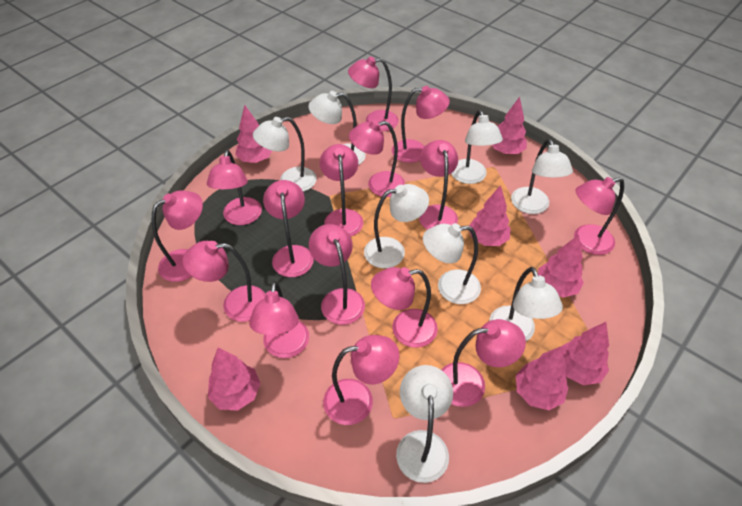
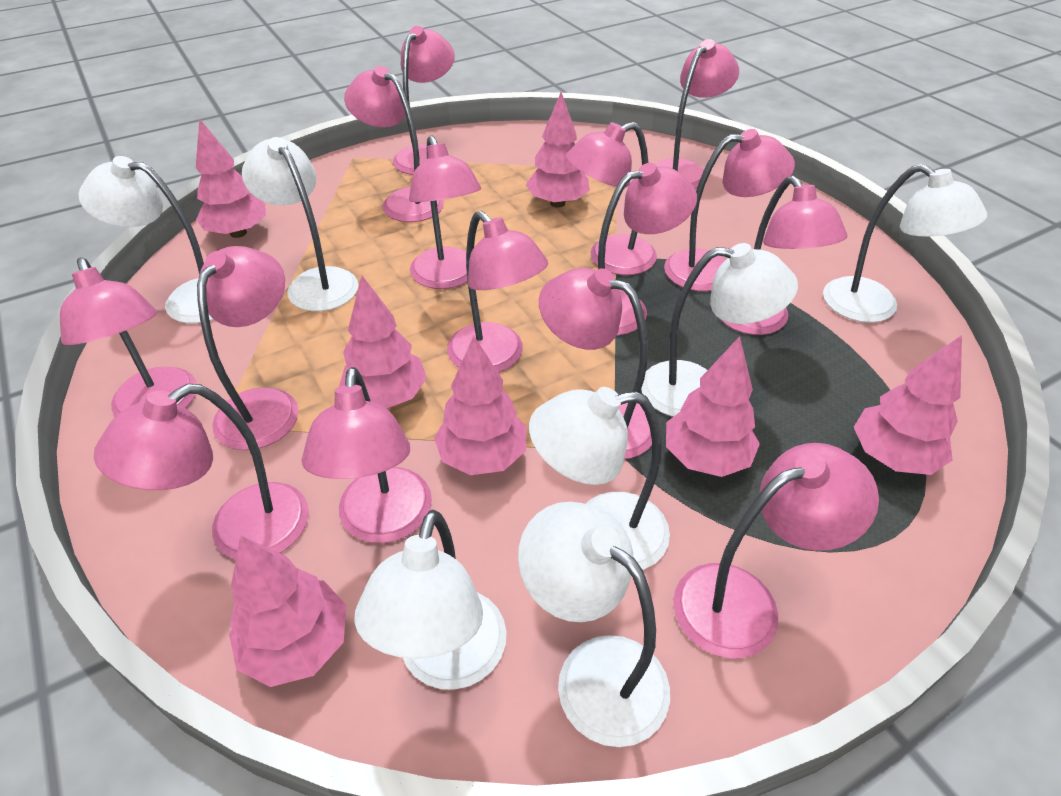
white lamp: [253,117,317,192] [308,91,366,165] [364,184,429,268] [396,365,453,483] [423,223,481,304] [451,110,503,184] [489,267,563,341] [511,139,573,214] = 8 -> [79,156,214,323] [242,137,358,311] [354,510,507,690] [518,501,670,747] [529,387,670,570] [641,243,798,417] [823,164,987,323] = 7

